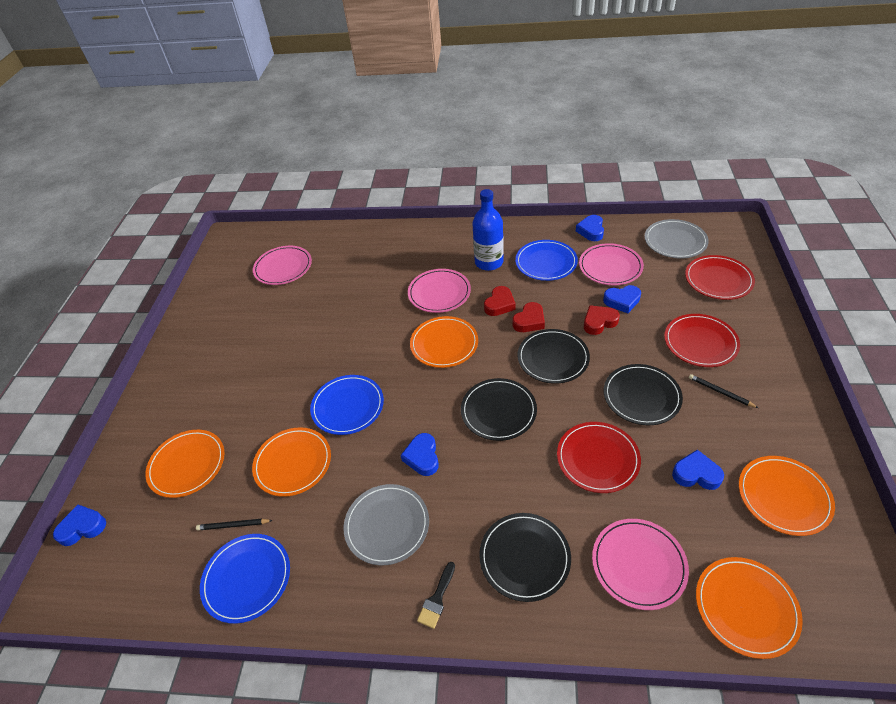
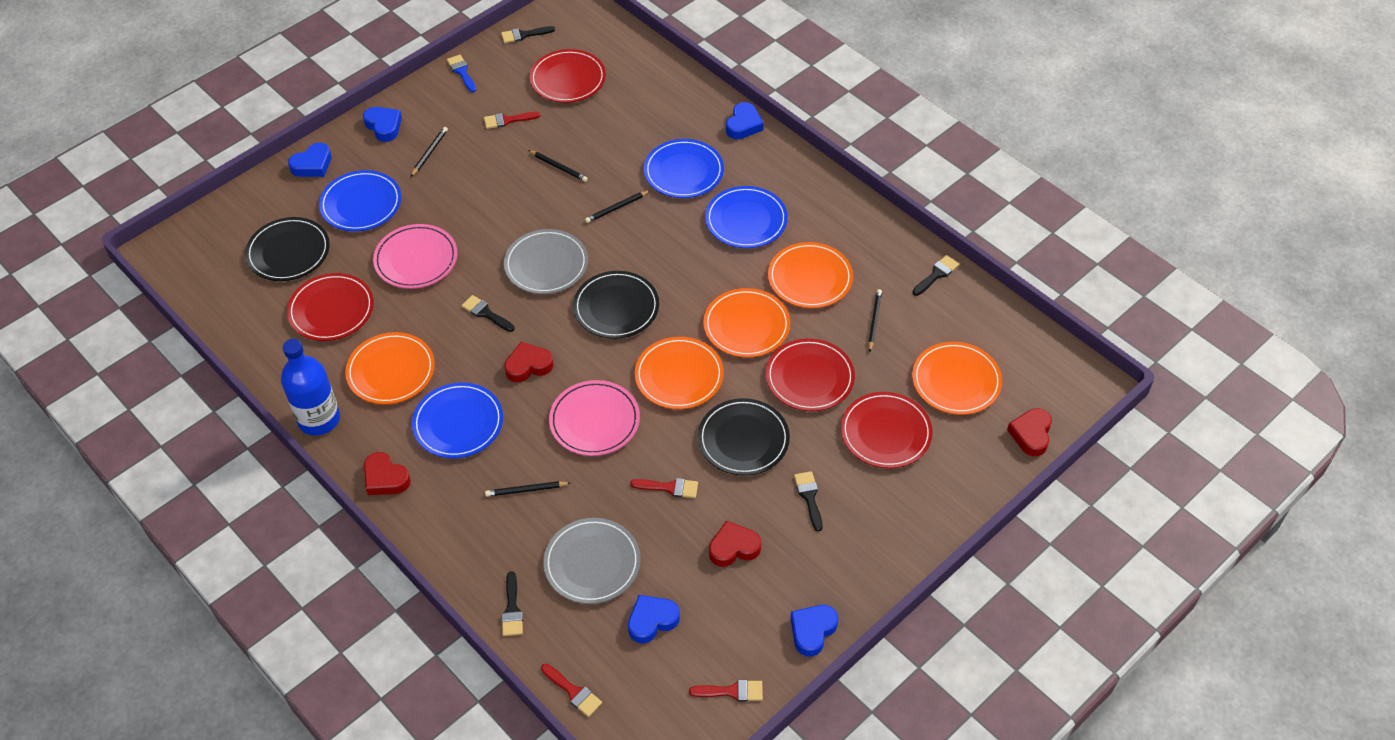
black brush: [417,562,455,629] = 1 -> [461,295,515,332] [501,26,555,43] [502,571,523,636] [794,471,823,531] [913,255,959,296] = 5
black pencil: [196,519,273,530] [689,374,758,408] = 2 -> [411,127,448,177] [485,481,570,497] [529,150,588,182] [585,190,650,223] [868,289,882,352] = 5
black plate: [461,378,537,441] [479,513,571,602] [517,329,590,384] [604,364,683,425] = 4 -> [245,217,330,281] [573,271,659,339] [698,398,790,476] = 3
blue brush: none = 0 -> [447,55,476,92] = 1
blue plate: [200,534,290,624] [310,375,384,435] [515,240,578,281] = 3 -> [319,170,401,231] [412,382,503,458] [644,139,724,198] [705,186,788,248] = 4
pink plate: [253,246,312,285] [408,269,471,313] [579,243,644,285] [592,519,689,610] = 4 -> [373,224,458,289] [549,380,640,456] = 2
red brush: none = 0 -> [484,112,541,129] [541,664,602,717] [630,478,698,498] [689,680,763,702] = 4
red heart: [484,286,516,316] [513,302,545,332] [584,305,620,335] = 3 -> [364,452,411,495] [504,342,553,383] [709,520,761,567] [1007,408,1052,456] = 4
red plate: [557,422,641,493] [664,314,740,367] [685,255,755,300] = 3 -> [287,273,374,341] [530,49,606,103] [766,338,855,411] [841,392,933,468] = 4

